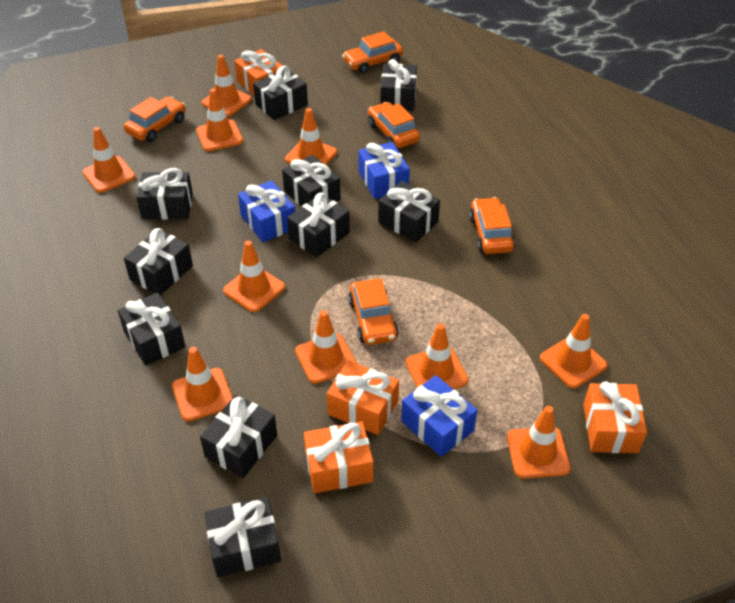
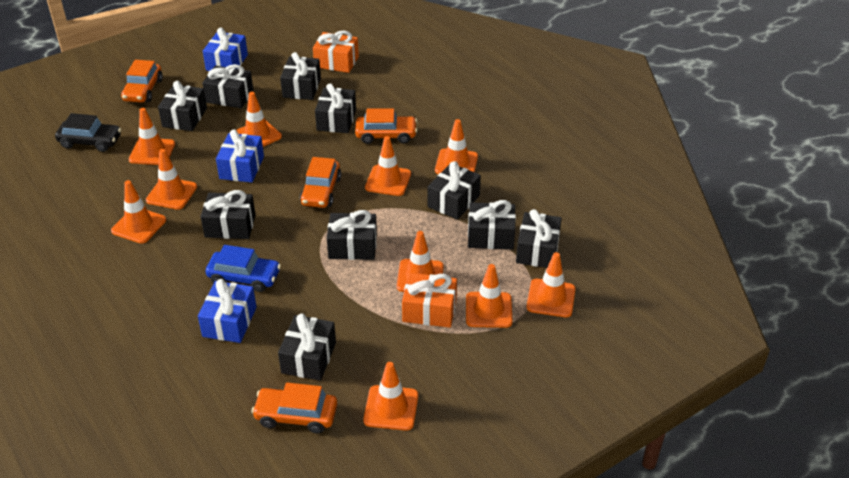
black car: none = 0 -> [55,113,121,152] = 1
blue car: none = 0 -> [205,245,281,292] = 1
orange car: [124,96,186,142] [342,31,403,74] [348,278,399,345] [368,102,420,148] [469,197,515,254] = 5 -> [121,60,163,102] [252,382,337,433] [300,157,342,208] [355,108,417,144] = 4
orange gift: [234,49,283,97] [304,421,373,493] [327,360,399,435] [583,381,647,453] = 4 -> [313,30,359,73] [402,273,457,328] = 2

